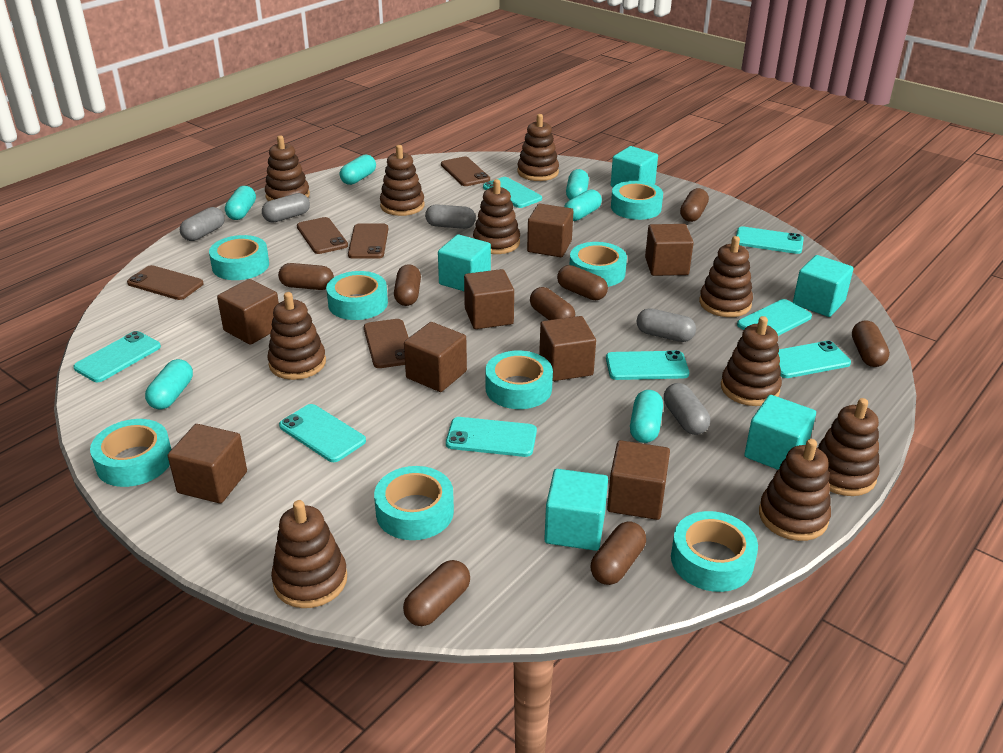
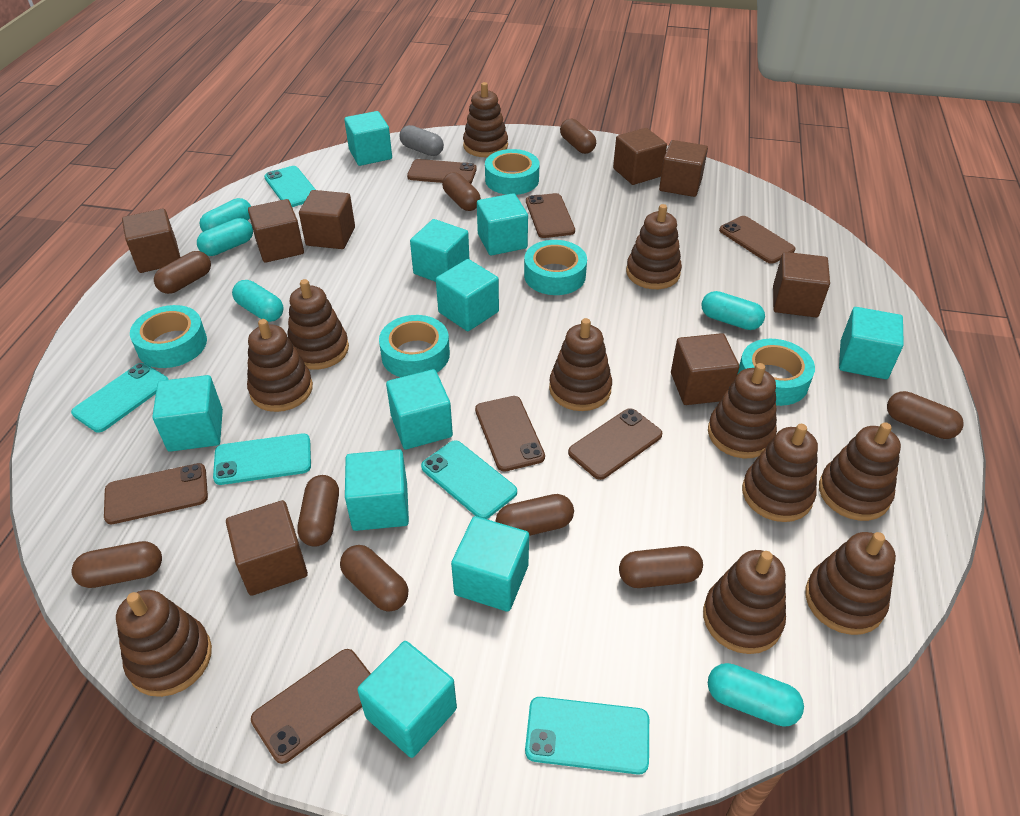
brown capsule: [278,263,334,290] [394,264,421,306] [403,560,470,626] [530,287,575,320] [557,265,608,300] [591,521,646,585] [680,188,709,222] [852,320,890,367] = 8 -> [72,541,162,588] [154,251,211,294] [297,475,339,547] [340,545,408,612] [442,172,481,211] [496,494,574,536] [560,119,596,154] [619,546,703,588] [887,391,964,439] = 9
brown phone: [127,265,204,300] [297,217,348,254] [348,223,388,259] [364,319,409,368] [441,156,490,186] = 5 -> [104,463,208,524] [251,649,371,764] [407,159,477,184] [475,396,545,472] [526,193,575,238] [568,408,662,480] [719,216,796,264] = 7
brown stacking toy: [265,135,310,201] [267,292,326,380] [271,500,347,608] [380,145,425,216] [473,179,520,254] [517,114,559,181] [699,236,753,317] [721,316,782,406] [759,439,831,541] [818,398,880,496] = 10 -> [116,590,212,697] [247,319,313,412] [287,279,349,370] [463,82,508,157] [549,318,612,411] [626,204,682,289] [703,550,786,654] [708,363,777,458] [742,424,818,522] [805,532,896,635] [819,422,901,521] = 11
grey capsule: [180,207,225,241] [262,193,310,223] [425,204,476,229] [636,308,696,342] [664,383,710,435] = 5 -> [399,125,444,156] = 1
turquoise capsule: [145,359,193,410] [225,186,256,220] [340,154,376,185] [564,189,602,221] [566,169,589,200] [630,390,663,443] = 6 -> [197,218,253,256] [199,198,251,232] [232,280,284,322] [701,291,765,330] [708,663,804,727] = 5
turquoise cube: [438,234,491,291] [544,469,608,551] [611,146,658,187] [744,395,816,470] [793,255,854,317] = 5 -> [152,375,223,452] [344,111,392,166] [345,449,409,531] [357,641,457,758] [386,369,453,450] [410,219,469,282] [436,259,499,331] [451,516,529,612] [477,193,528,256] [839,307,904,379] = 10
turquoise phone: [73,331,161,382] [279,404,366,462] [446,417,537,457] [483,177,542,208] [606,350,689,380] [736,226,804,254] [737,299,812,336] [778,340,851,378] = 8 -> [71,363,169,432] [213,433,311,485] [264,166,316,207] [421,440,517,519] [525,697,649,775] = 5
turquoise tape: [90,419,172,487] [209,235,269,280] [326,271,388,320] [374,466,454,540] [485,351,553,409] [570,242,627,287] [611,181,663,220] [671,511,758,592] = 8 -> [130,305,207,368] [379,315,450,377] [485,149,539,195] [524,240,587,295] [737,339,815,406] = 5

